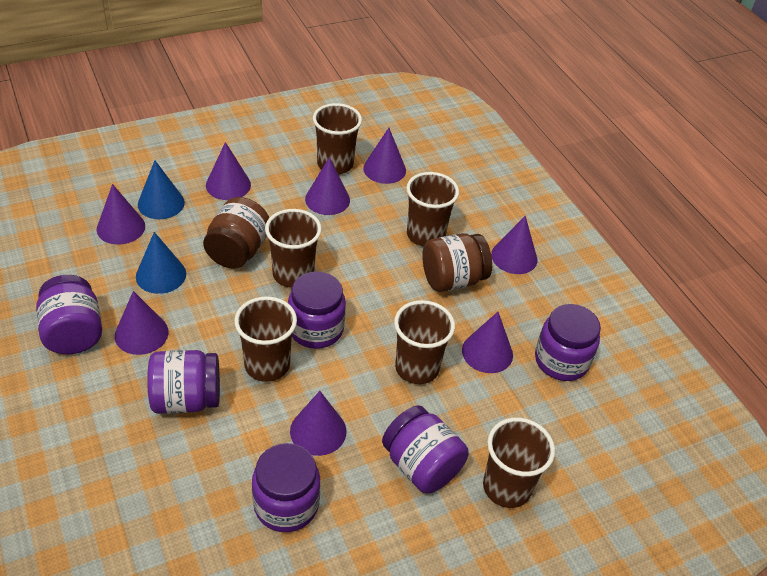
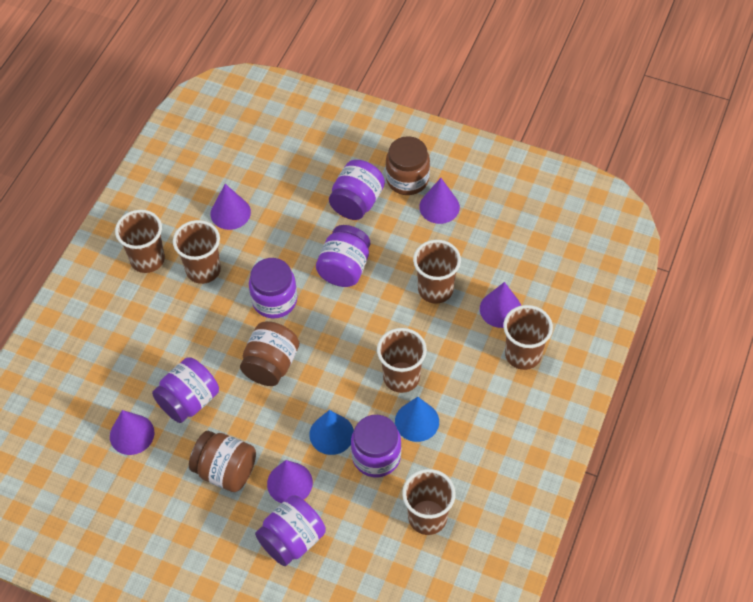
brown jar: [203,197,270,269] [422,233,492,292] = 2 -> [189,431,256,492] [240,321,299,386] [386,136,430,195] = 3
purple cone: [97,184,145,245] [115,291,169,355] [206,142,251,200] [290,391,347,456] [305,157,350,215] [363,128,406,184] [462,312,513,373] [491,216,538,274] = 8 -> [110,410,154,455] [211,184,251,230] [267,460,313,503] [419,178,460,224] [480,282,521,328] = 5

